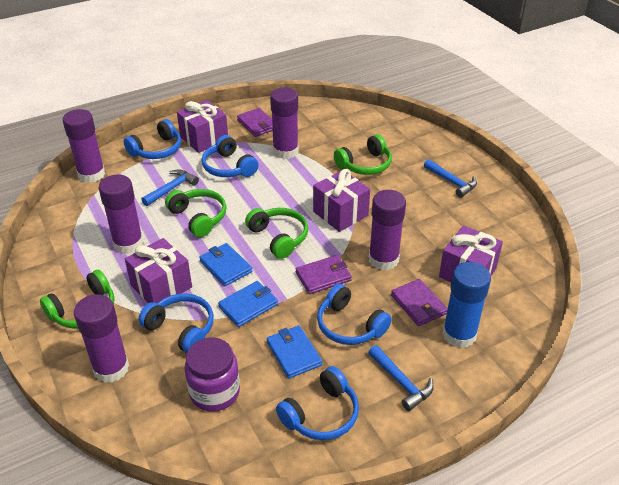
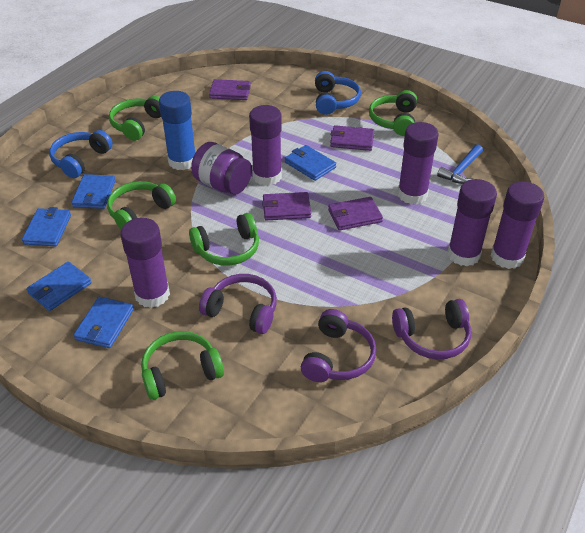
blue hammer: [141,169,199,206] [368,345,434,411] [424,159,477,198] = 3 -> [437,144,483,184] = 1
blue headphones: [124,119,181,159] [139,293,214,353] [202,135,259,177] [276,366,359,440] [317,284,392,345] = 5 -> [49,130,113,178] [315,71,361,115] = 2
blue wallet: [199,243,252,286] [218,281,278,327] [267,325,322,379] = 3 -> [22,207,71,246] [26,262,92,311] [71,174,116,209] [74,297,134,348] [285,145,336,181] = 5
green headphones: [40,270,114,329] [165,189,227,237] [245,208,308,259] [334,134,392,175] = 4 -> [107,181,176,229] [109,96,161,141] [141,331,224,400] [189,213,259,266] [369,90,417,136] = 5
purple gift: [125,238,192,303] [177,100,228,153] [313,169,370,232] [439,225,503,282] = 4 -> none = 0
purple headphones: none = 0 -> [199,274,277,334] [301,309,376,382] [392,299,471,360] = 3
purple wallet: [237,108,273,137] [296,255,352,294] [391,279,448,326] = 3 -> [209,79,251,100] [262,192,311,220] [328,197,383,231] [330,125,374,151] = 4

